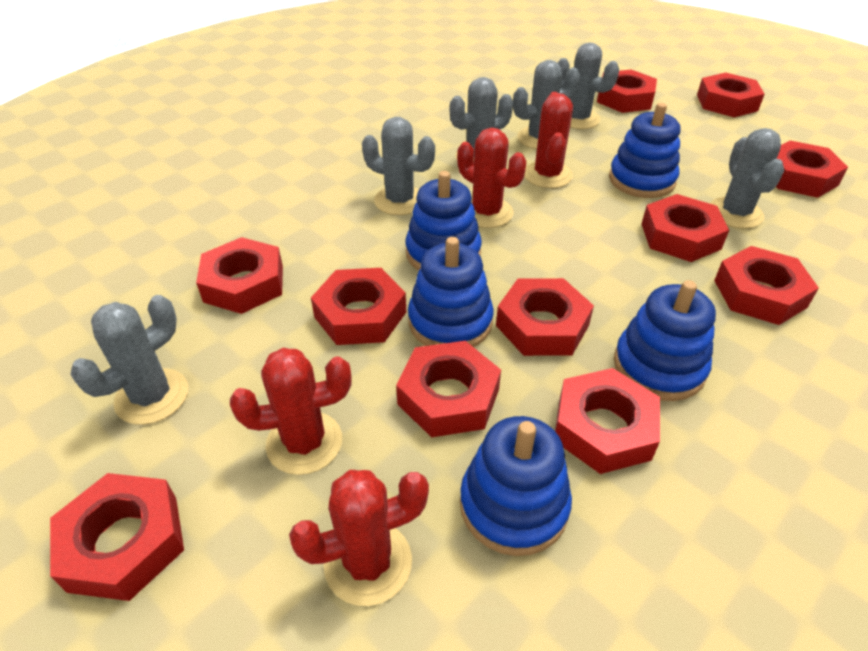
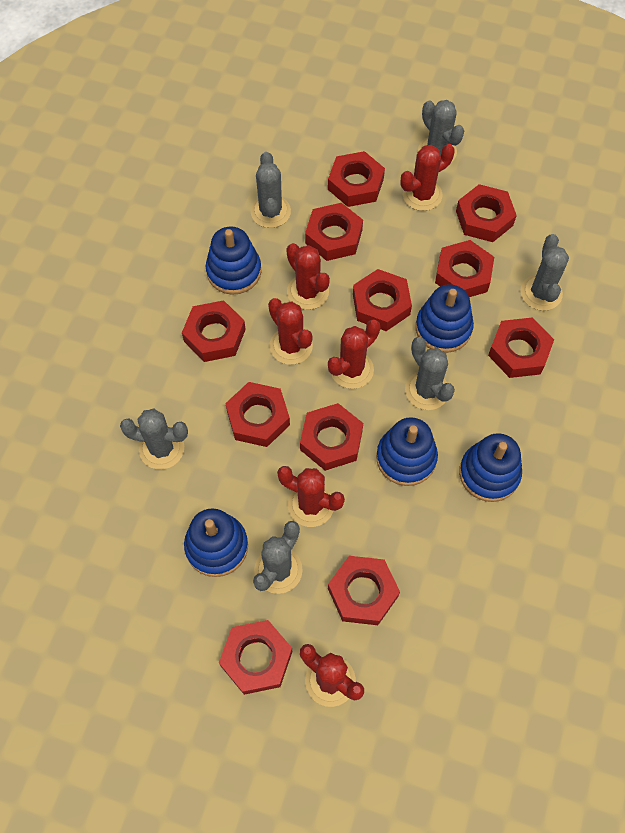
red cactus: [230,348,352,475] [289,470,429,606] [457,128,526,228] [524,92,573,188] = 4 -> [268,298,313,365] [277,466,345,527] [286,243,330,310] [300,644,364,707] [328,320,380,389] [401,144,455,211] = 6

